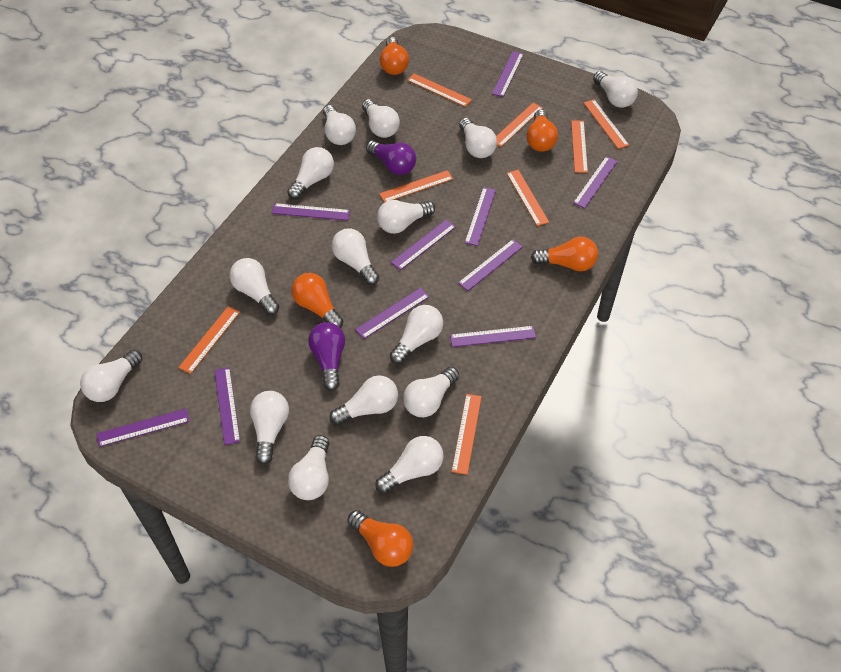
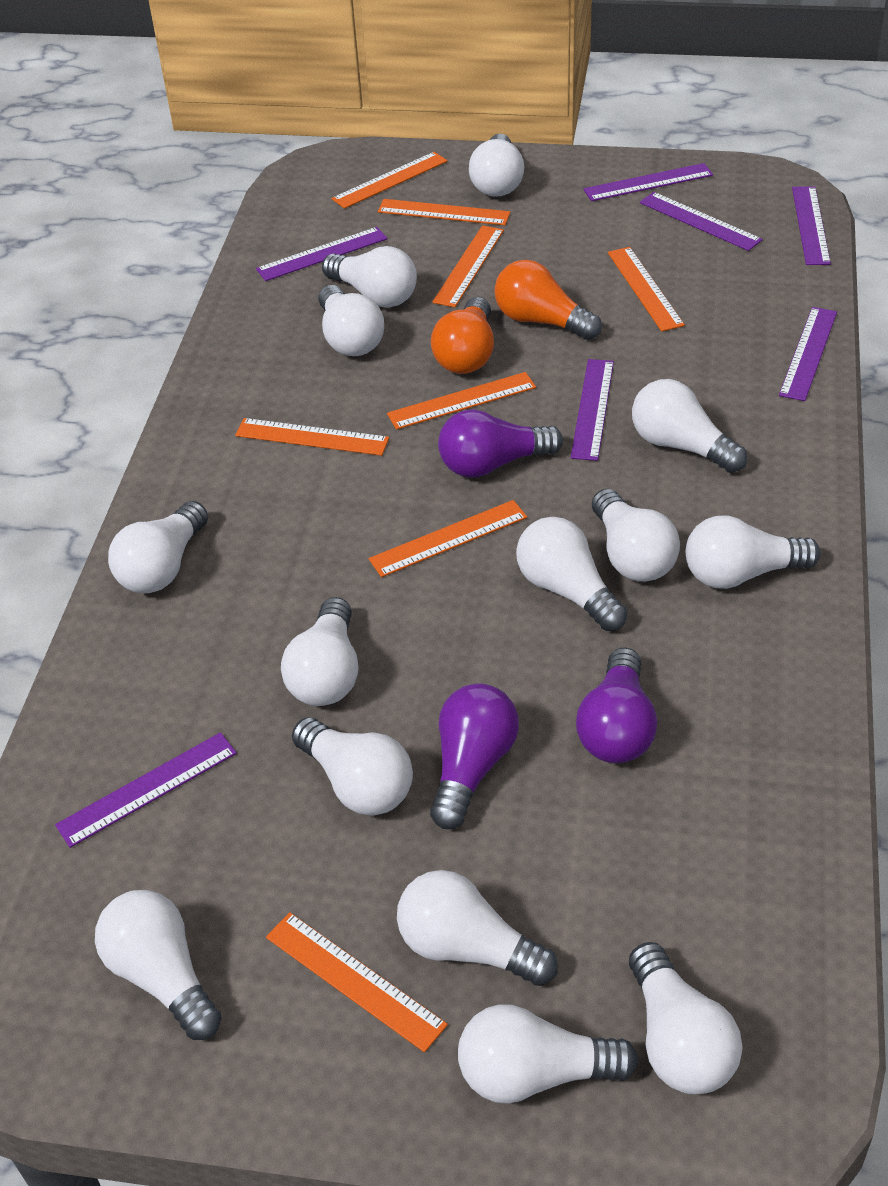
orange light bulb: [292,273,344,328] [347,510,413,567] [380,37,409,75] [526,109,558,152] [531,237,598,271] = 5 -> [431,297,494,374] [495,260,602,340] = 2
purple light bulb: [308,322,345,391] [366,141,416,175] = 2 -> [430,683,519,829] [438,409,563,478] [576,647,657,763] = 3
purple ruler: [97,409,190,447] [214,367,240,445] [272,203,350,220] [355,288,430,339] [391,220,456,270] [450,326,536,347] [458,239,523,291] [464,187,496,246] [492,51,524,97] [573,156,618,208] = 10 -> [55,732,237,848] [256,227,388,281] [571,359,614,461] [583,163,713,201] [640,192,763,251] [779,307,837,401] [792,186,831,265] = 7
white light bulb: [80,350,142,402] [230,258,279,315] [250,391,289,465] [287,147,334,199] [288,435,330,500] [323,105,356,145] [330,375,398,425] [332,228,379,285] [362,99,400,138] [375,436,444,494] [377,200,435,234] [390,305,443,364] [403,367,459,417] [459,118,497,158] [593,71,638,108] = 15 -> [95,890,222,1040] [108,501,208,593] [281,597,358,706] [292,717,413,816] [318,285,384,356] [322,246,417,308] [397,870,558,986] [458,1004,638,1104] [469,134,524,197] [516,517,628,631] [592,489,680,582] [629,942,743,1094] [632,379,747,473] [686,515,820,589] = 14

